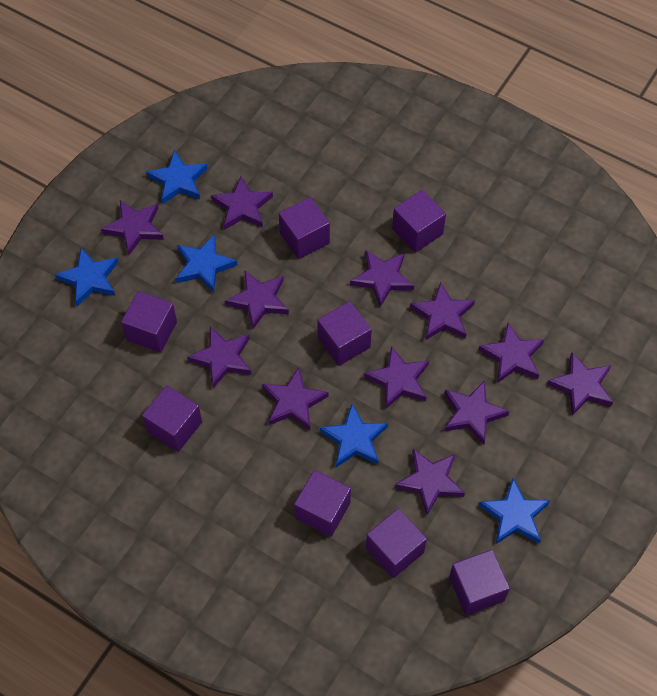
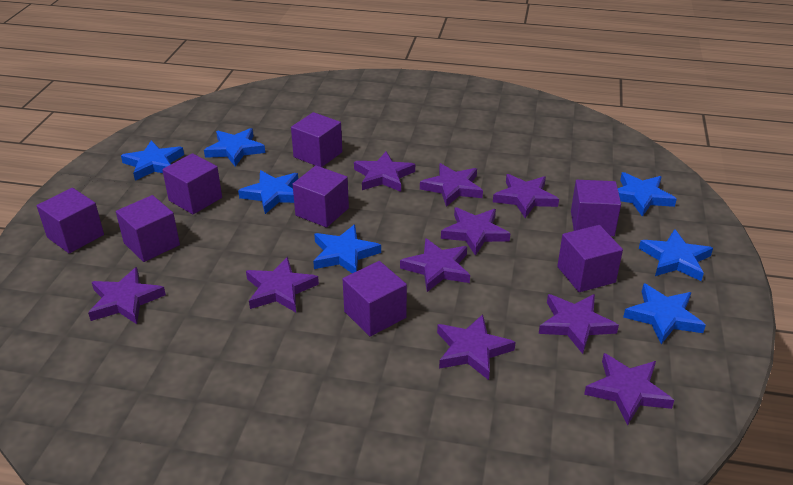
blue star: [55,248,118,306] [146,150,208,204] [176,234,237,293] [320,404,388,467] [479,478,550,544] = 5 -> [121,140,184,181] [204,128,265,167] [238,170,298,214] [313,225,381,273] [618,172,677,217] [623,284,706,344] [639,229,713,281] = 7
purple star: [101,200,164,255] [187,327,252,388] [211,176,273,230] [225,270,289,329] [262,367,329,430] [350,250,414,307] [364,346,429,409] [395,449,465,515] [410,282,475,340] [444,380,510,445] [479,323,544,383] [547,352,613,416] = 12 -> [88,267,166,324] [246,257,319,312] [354,151,415,192] [400,238,470,292] [420,163,483,207] [437,314,516,380] [441,207,510,256] [493,174,559,218] [539,294,619,354] [584,353,674,426] = 10

